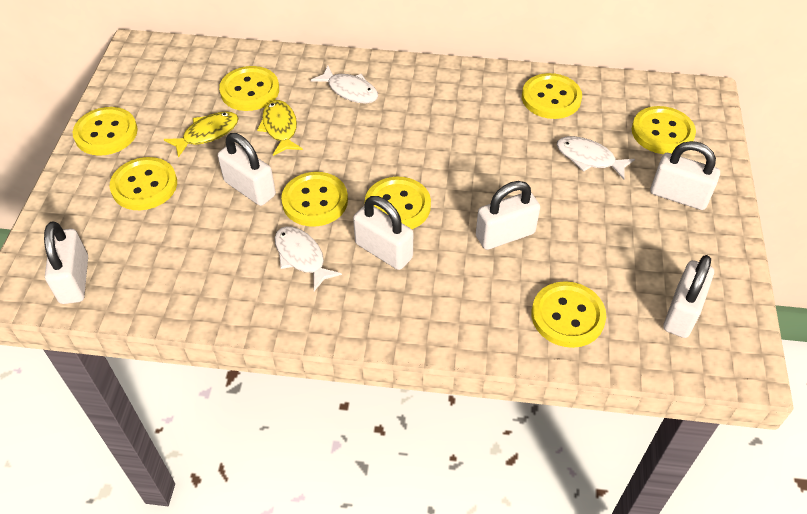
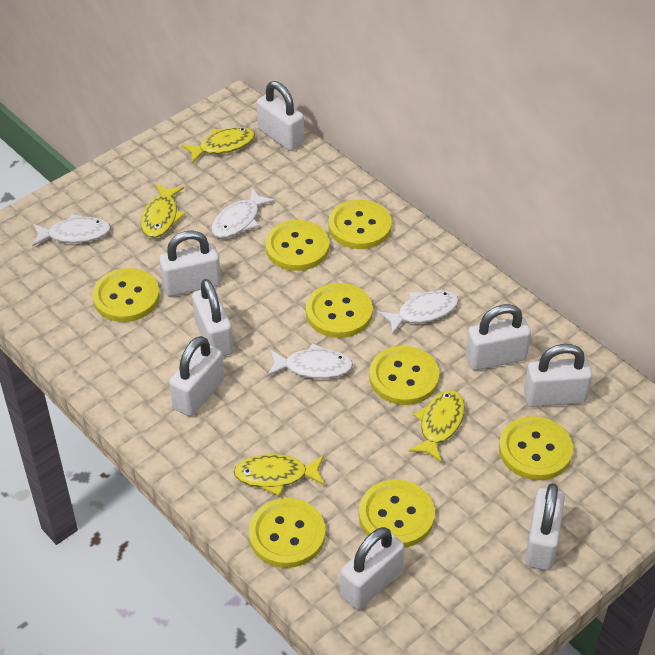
white fish: [275,226,342,291] [311,66,378,104] [557,136,635,180] = 3 -> [32,214,111,246] [211,188,275,238] [267,343,353,379] [378,290,459,335] = 4
white padlock: [44,221,88,304] [218,133,276,206] [353,196,413,270] [476,181,540,250] [650,141,720,210] [663,255,714,338] = 6 -> [159,230,221,297] [169,336,224,416] [192,279,233,356] [256,81,304,151] [340,527,404,610] [465,304,531,370] [524,344,592,407] [525,483,565,570] = 8
yellow fish: [164,112,239,158] [257,100,303,156] = 2 -> [141,184,185,238] [182,127,255,164] [234,454,325,496] [408,390,465,463] = 4

